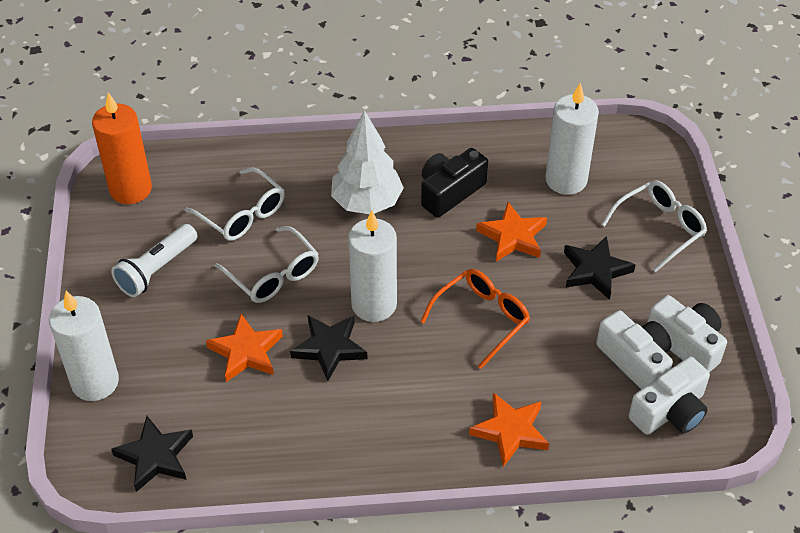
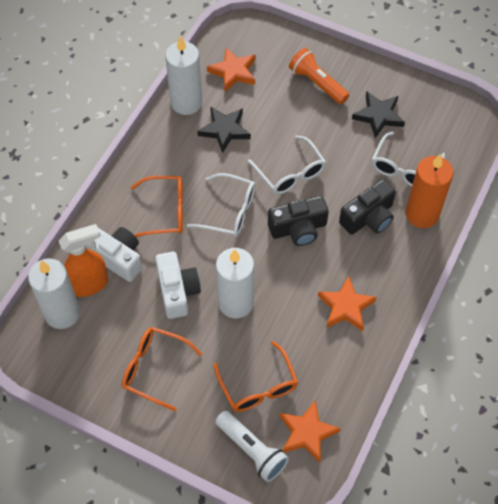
black camera: [421,148,488,218] = 1 -> [268,196,329,246] [339,179,396,235] = 2
black star: [111,416,193,492] [290,315,368,381] [564,236,636,300] = 3 -> [197,106,251,153] [352,91,405,138] = 2
orange flashlight: none = 0 -> [289,48,349,104] = 1
orange glasses: [420,269,530,369] = 1 -> [122,327,202,411] [131,176,183,237] [214,341,298,412] = 3
orange spray bottle: none = 0 -> [58,224,108,297] = 1
white camera: [596,310,673,389] [629,357,710,435] [647,295,727,372] = 3 -> [86,227,142,282] [155,252,201,319] = 2
white tree: [331,110,404,214] = 1 -> none = 0

